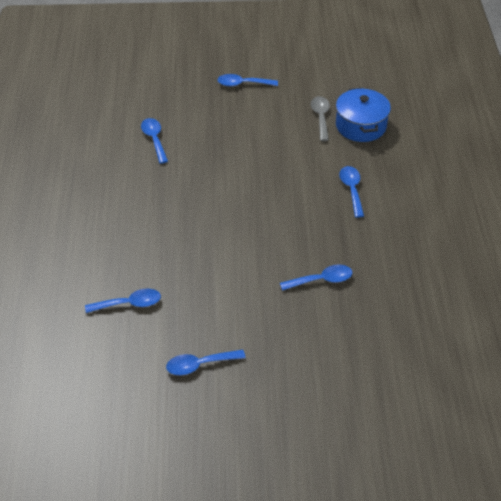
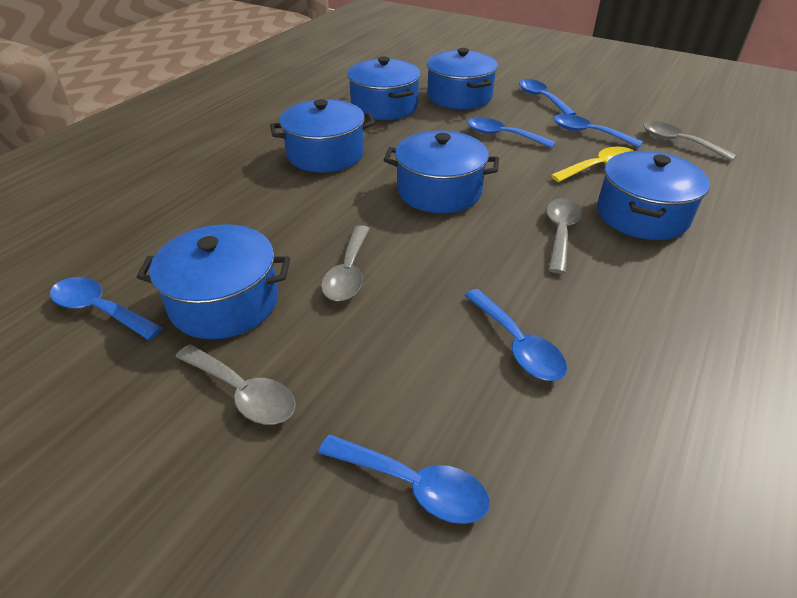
blue pot: [336,88,391,142] = 1 -> [137,224,290,339] [270,99,375,173] [347,57,421,120] [384,131,499,213] [427,48,498,109] [597,151,710,240] = 6
grey spoon: [311,96,330,141] = 1 -> [176,344,296,425] [321,225,370,301] [546,198,582,274] [643,121,737,161] = 4
yellow spoon: none = 0 -> [551,147,634,182] = 1

